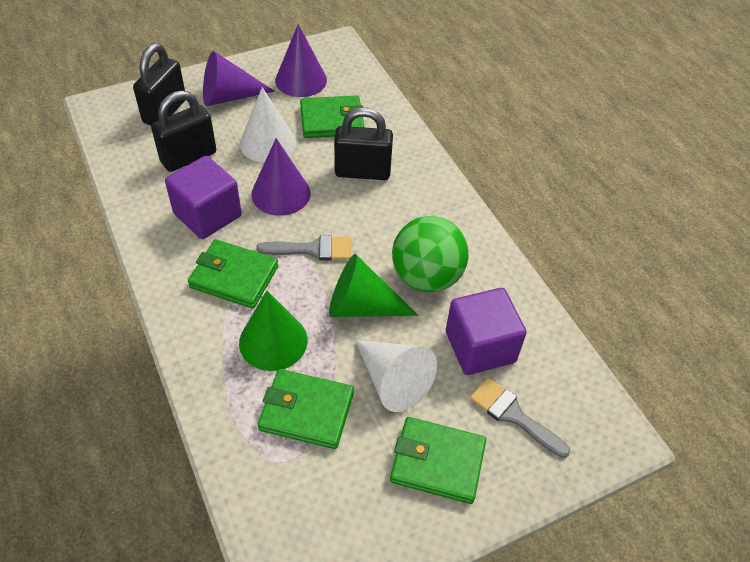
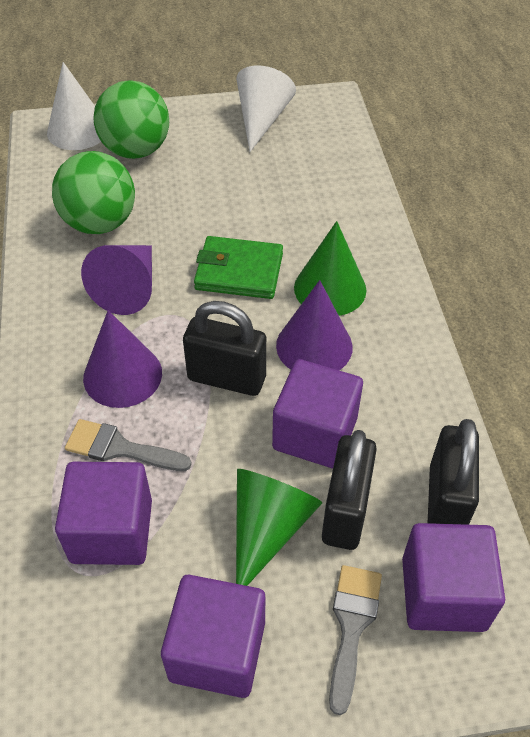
green ball: [392,216,469,292] = 1 -> [52,151,135,234] [93,80,169,159] = 2
green wallet: [188,239,278,308] [258,369,354,449] [300,95,365,138] [390,417,486,504] = 4 -> [194,236,283,299] = 1
purple cube: [165,156,242,239] [446,288,527,375] = 2 -> [55,462,152,565] [161,575,265,698] [272,359,363,469] [402,523,505,632] = 4

